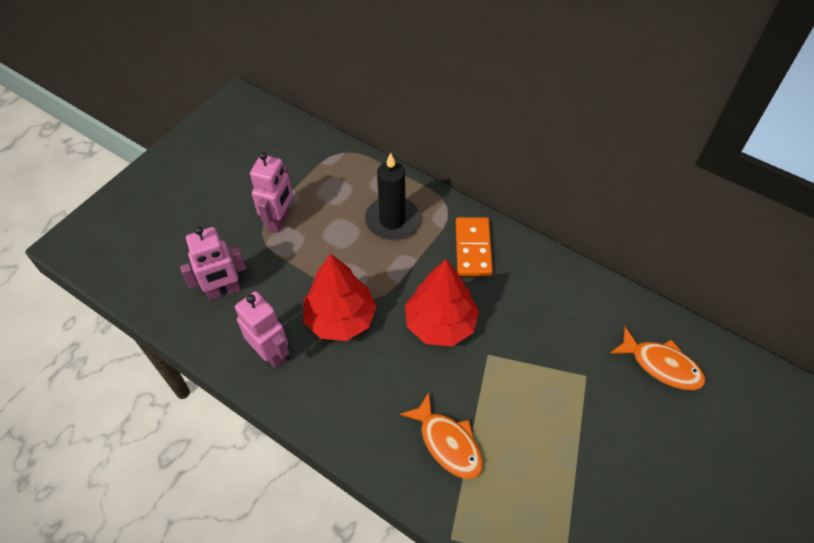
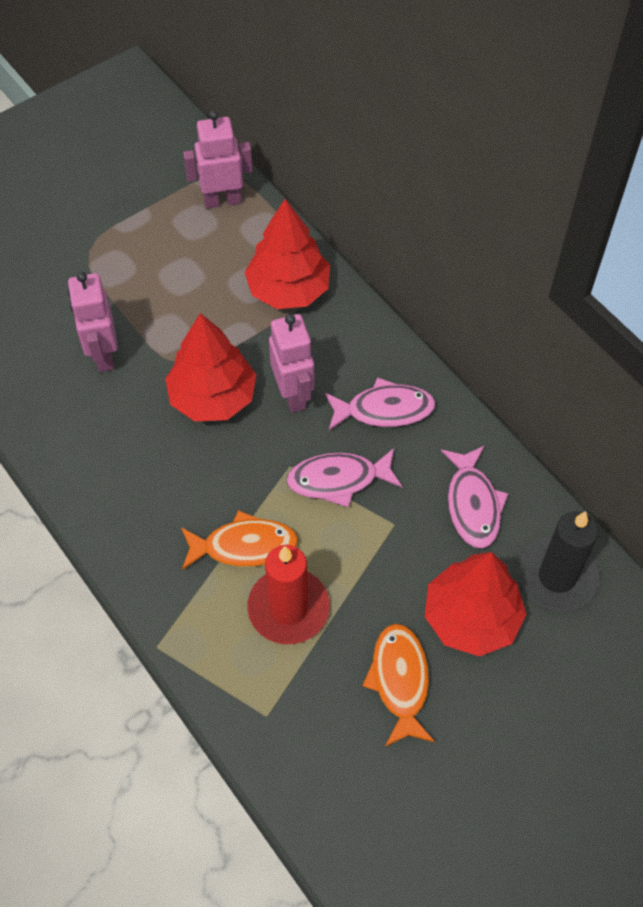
orange domino: [456,217,493,276] = 1 -> none = 0
pink fish: none = 0 -> [287,448,402,508] [325,377,436,430] [441,446,508,548] = 3
red candle: none = 0 -> [247,545,330,644] = 1
red tree: [303,254,377,341] [405,259,479,346] = 2 -> [165,313,256,422] [244,199,330,309] [425,552,527,657] = 3

